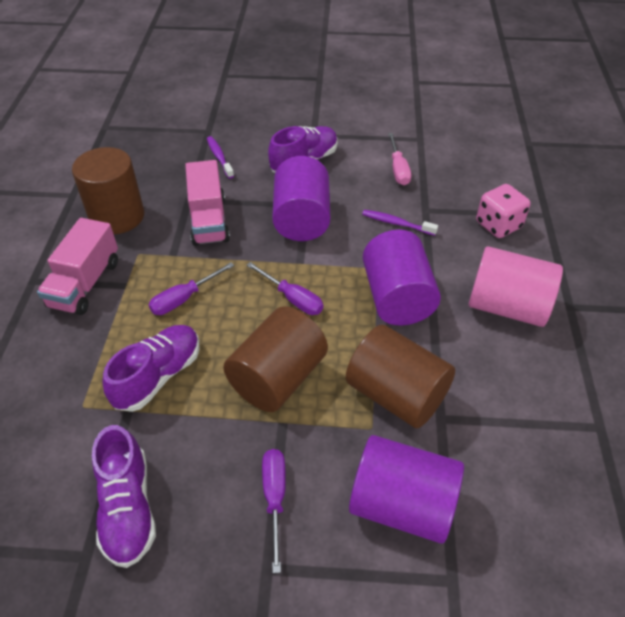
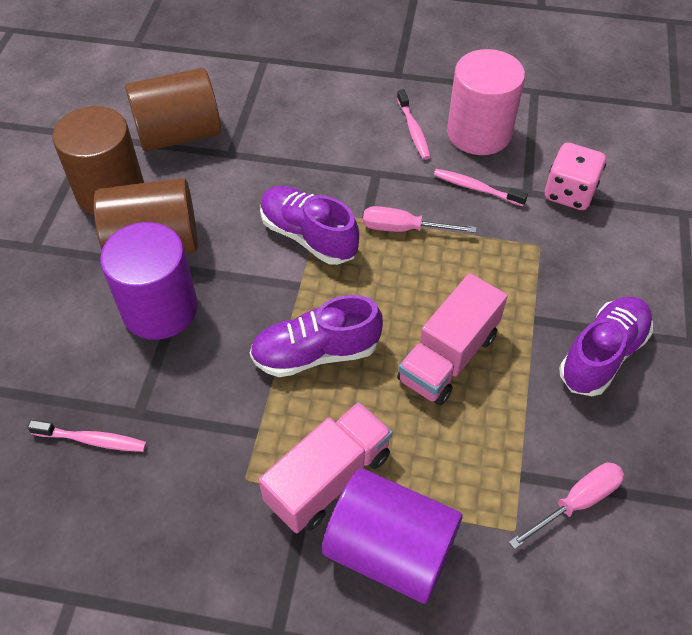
pink screwdriver: [388,133,411,185] = 1 -> [363,206,477,233] [509,463,624,549] = 2
pink toothbrush: none = 0 -> [27,420,147,452] [397,89,431,160] [434,169,528,206] = 3
purple cylinder: [272,156,330,241] [349,435,464,544] [363,230,441,325] = 3 -> [100,222,198,340] [322,469,463,604] = 2
purple screwdriver: [149,262,235,315] [246,262,323,315] [262,449,286,573] = 3 -> none = 0
purple toothbrush: [207,136,234,179] [362,210,438,236] = 2 -> none = 0

